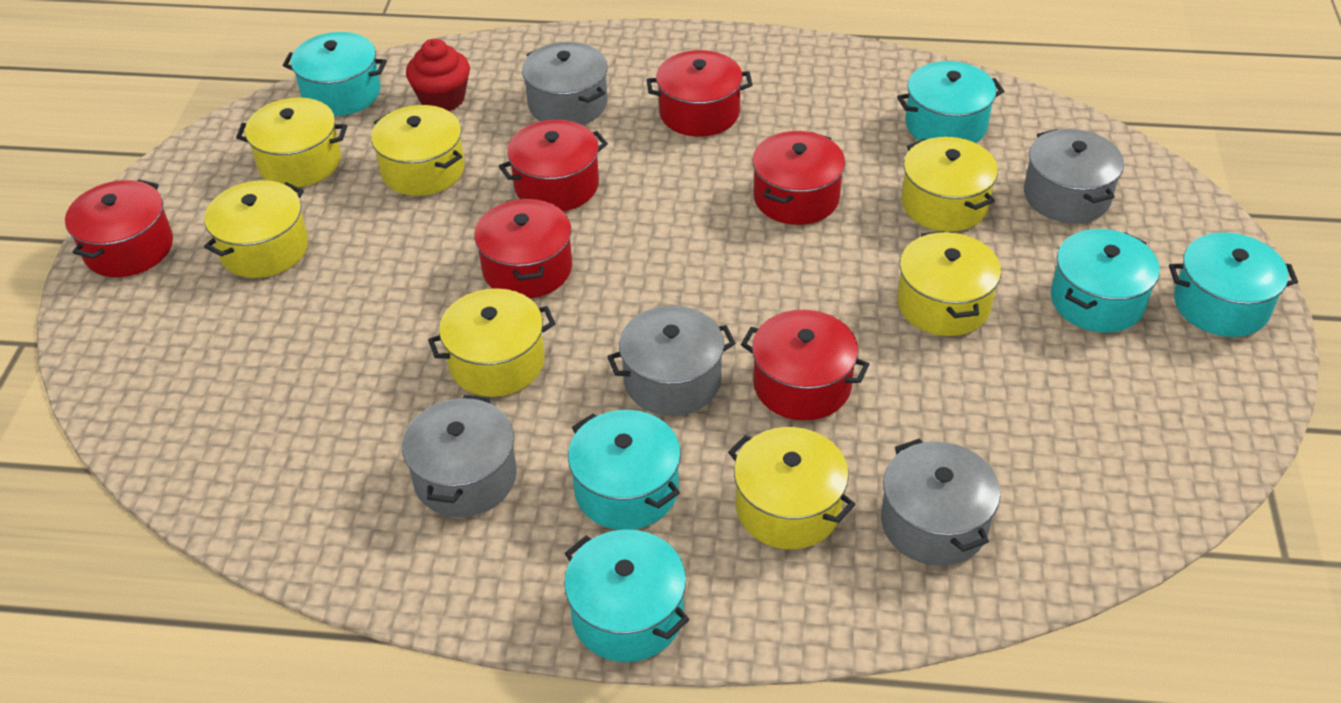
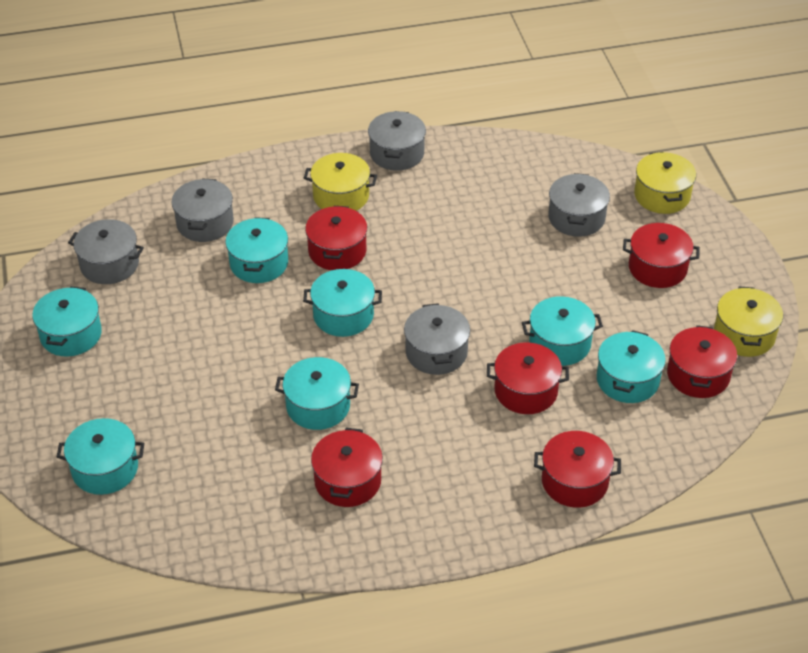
red cupcake: [406,39,470,111] = 1 -> none = 0
turquoise pot: [283,32,387,116] [564,529,689,662] [568,410,681,530] [897,61,1004,143] [1051,229,1160,333] [1169,232,1298,337] = 6 -> [32,286,102,357] [57,418,144,495] [225,217,288,283] [275,357,359,430] [303,269,382,337] [522,296,603,366] [597,330,666,403] = 7
yellow pot: [204,180,308,278] [236,98,347,187] [371,105,465,196] [428,288,555,397] [728,427,856,549] [897,231,1001,336] [901,137,998,232] = 7 -> [304,153,377,211] [634,152,696,214] [714,287,783,357] = 3

